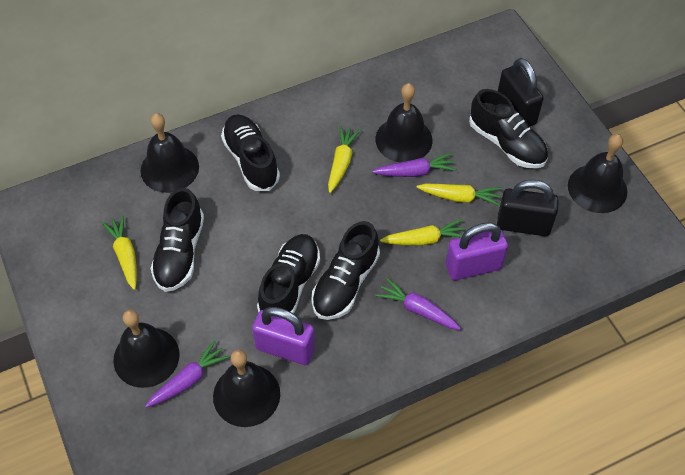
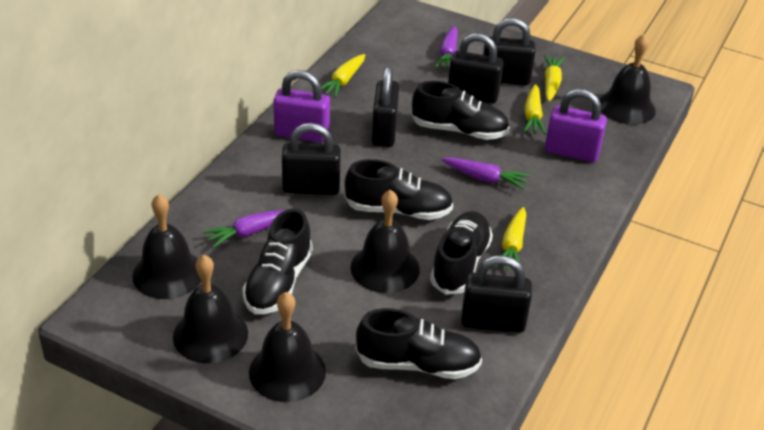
black padlock: [497,180,559,236] [498,58,543,127] = 2 -> [282,123,341,195] [372,66,399,147] [448,33,503,103] [461,255,532,333] [483,18,536,85] = 5

